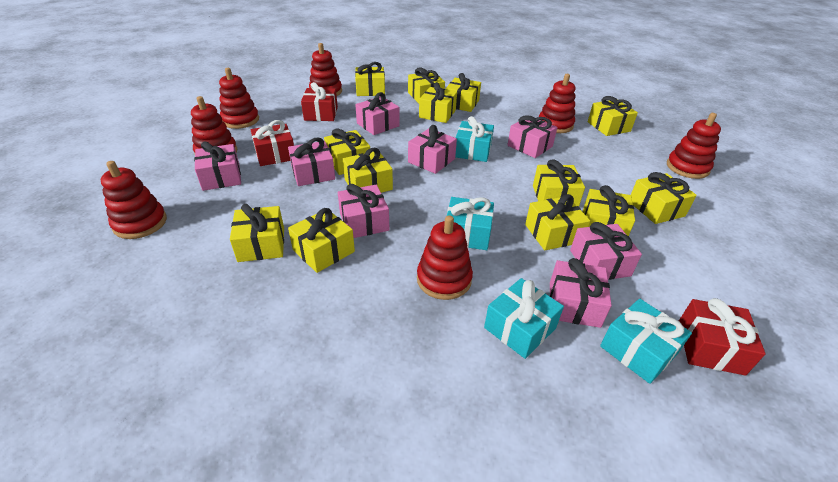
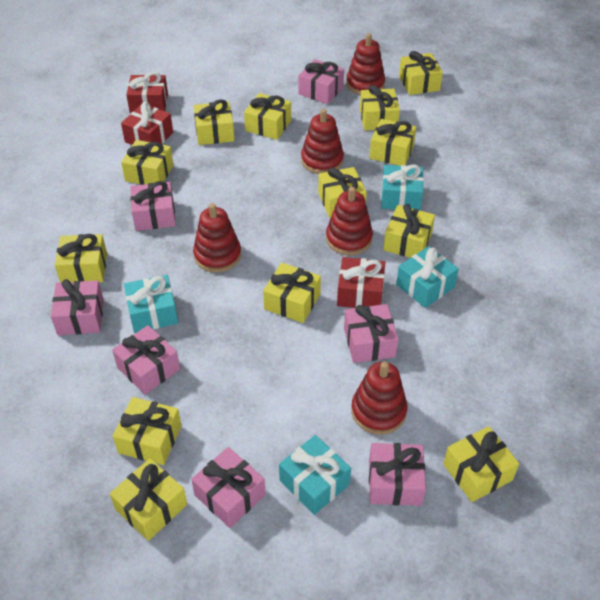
pink gift: [194,141,241,191] [288,137,335,186] [338,184,389,238] [355,92,400,135] [408,125,457,174] [507,115,558,158] [550,258,612,328] [570,222,642,280] = 8 -> [51,279,104,335] [112,325,180,395] [130,181,176,231] [191,447,266,528] [298,59,344,104] [344,304,398,363] [369,443,426,506] = 7
red stacking toy: [100,161,167,239] [191,96,237,153] [219,68,259,129] [309,43,342,96] [417,215,473,300] [539,74,575,133] [667,113,721,179] = 7 -> [193,203,241,272] [301,109,344,174] [326,187,373,255] [346,33,385,95] [351,361,407,435] = 5

